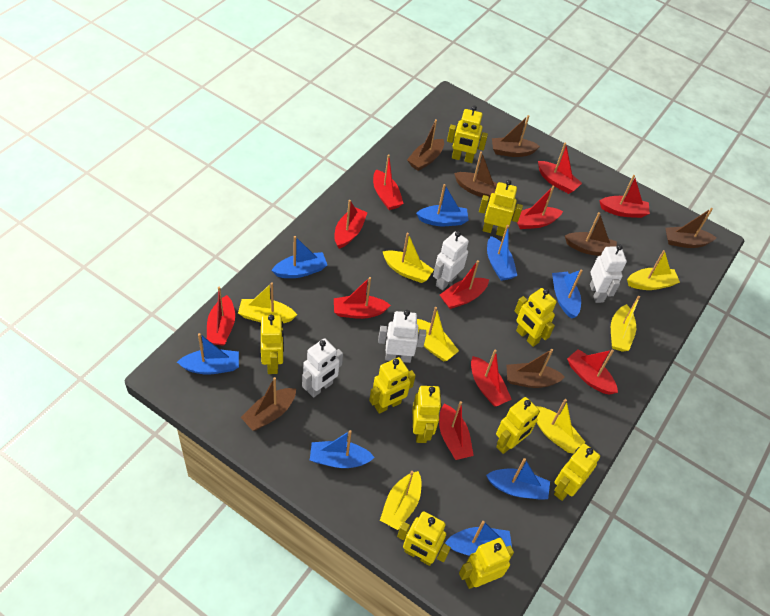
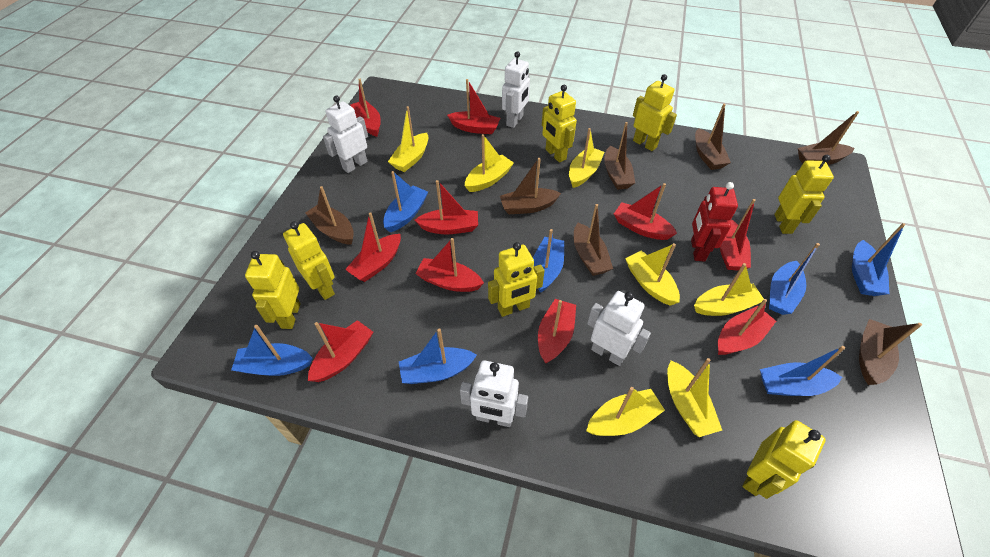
blue boat: [177,333,239,375] [271,236,327,278] [310,430,375,468] [416,184,469,226] [445,521,512,556] [486,458,550,499] [487,225,517,281] [552,269,583,319] = 8 -> [231,325,313,376] [383,171,428,232] [399,328,477,384] [533,229,564,293] [760,346,845,396] [769,243,820,315] [852,223,905,296] = 7
red boat: [207,287,235,346] [334,200,368,249] [334,277,391,319] [373,154,404,210] [439,401,474,460] [440,260,489,309] [471,349,512,406] [517,186,563,229] [538,143,582,194] [567,349,618,395] [599,175,650,218] = 11 -> [308,320,373,382] [345,212,401,282] [350,79,381,137] [415,180,478,234] [415,238,484,292] [447,79,500,134] [538,299,576,363] [614,183,677,240] [718,299,776,355] [720,199,756,271] = 10
red robot: none = 0 -> [691,182,738,262] = 1
yellow robot: [261,315,284,374] [369,357,416,414] [397,511,451,566] [412,386,442,443] [447,105,488,163] [459,538,514,589] [479,180,523,236] [496,397,540,454] [515,288,557,347] [554,444,600,501] = 10 -> [245,251,301,329] [283,221,335,300] [488,242,544,317] [542,85,577,163] [633,74,677,151] [742,420,826,499] [774,155,834,234] = 7

